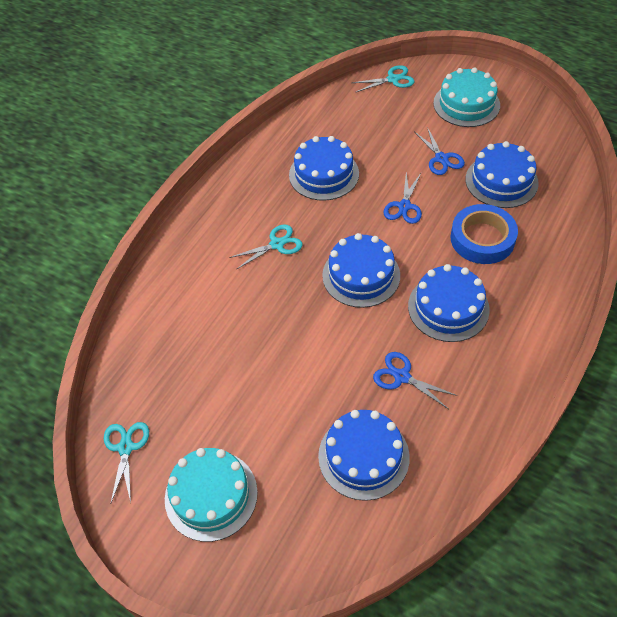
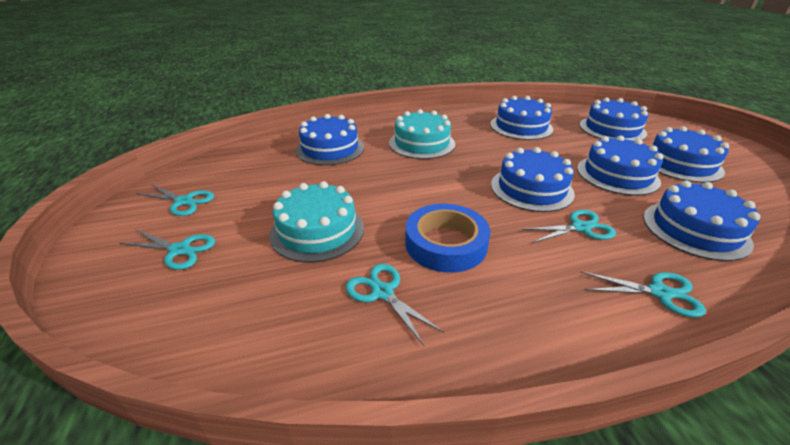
blue cake: [289,136,359,201] [318,410,410,501] [322,233,400,308] [408,264,490,342] [466,141,539,208] = 5 -> [296,114,364,166] [490,96,553,140] [491,147,575,212] [577,135,663,196] [580,98,648,141] [643,180,760,261] [652,126,729,183] = 7
blue scissors: [373,352,457,409] [383,172,422,224] [415,127,465,175] = 3 -> none = 0
turquoise scissors: [104,422,149,503] [229,224,303,270] [352,65,415,93] = 3 -> [119,230,215,270] [136,184,214,216] [346,264,444,345] [522,210,616,243] [581,272,706,318] = 5

